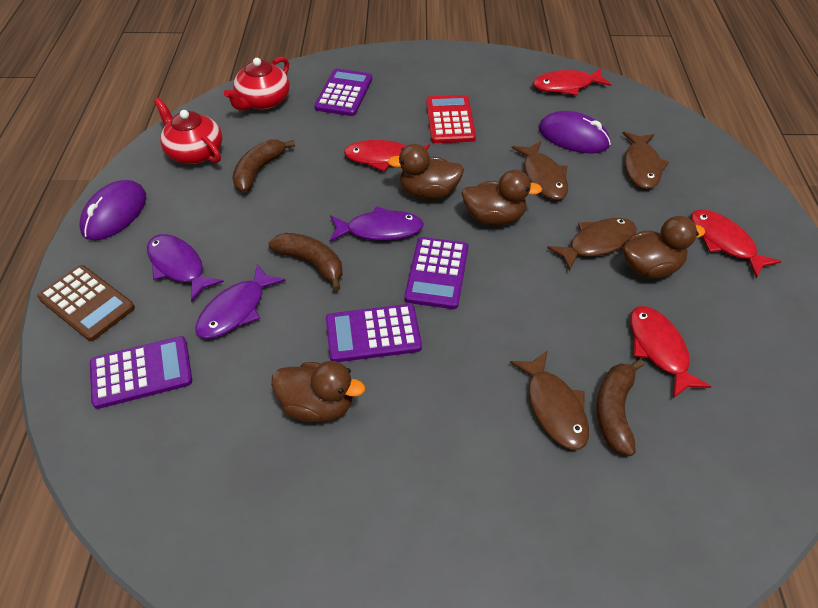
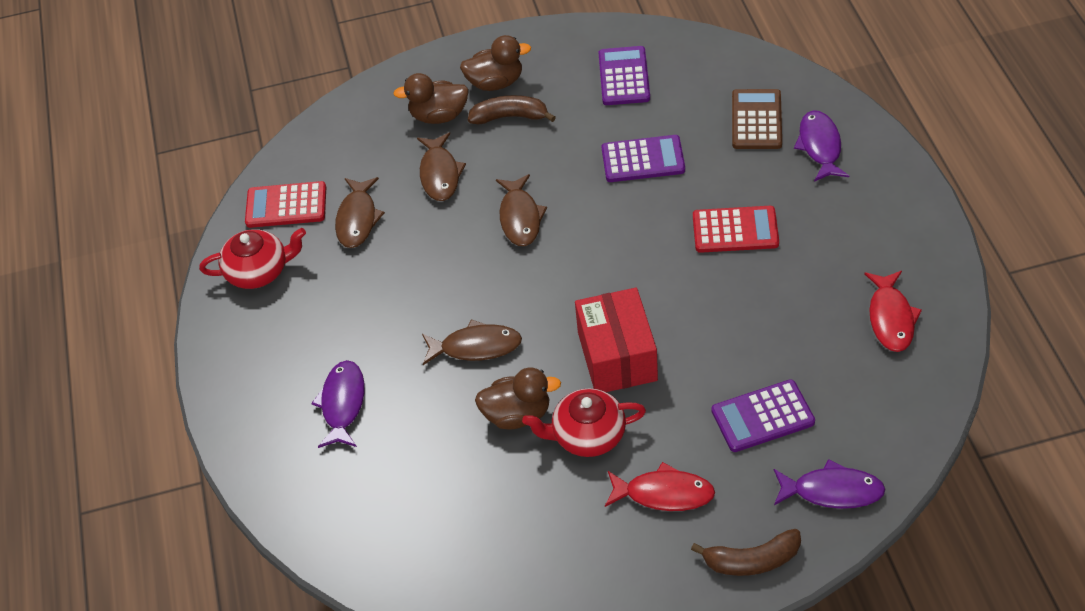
brown banana: [232,139,295,193] [268,233,343,291] [596,359,645,456] = 3 -> [468,95,556,124] [691,529,801,576] = 2
brown duck: [271,361,365,422] [387,144,464,199] [462,170,542,225] [623,216,705,279] = 4 -> [393,73,469,124] [460,35,531,91] [475,367,561,430] = 3
purple calculator: [90,336,192,409] [314,69,372,116] [326,304,422,362] [404,237,468,309] = 4 -> [599,46,650,105] [601,135,685,182] [711,379,815,452] = 3
purple mouse: [79,180,146,240] [538,111,611,153] = 2 -> none = 0
red box: none = 0 -> [575,288,658,392] = 1
red calculator: [426,95,476,143] = 1 -> [245,181,326,228] [693,206,779,253] = 2
red fish: [344,140,430,171] [533,68,611,96] [630,306,712,398] [691,209,781,278] = 4 -> [605,462,715,511] [864,271,922,352] = 2

